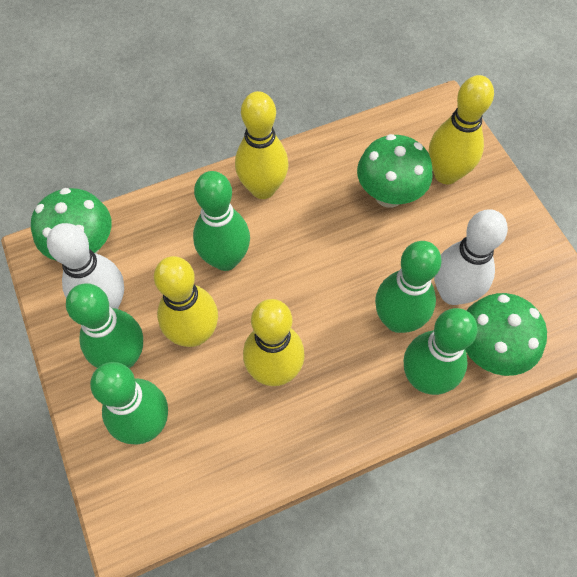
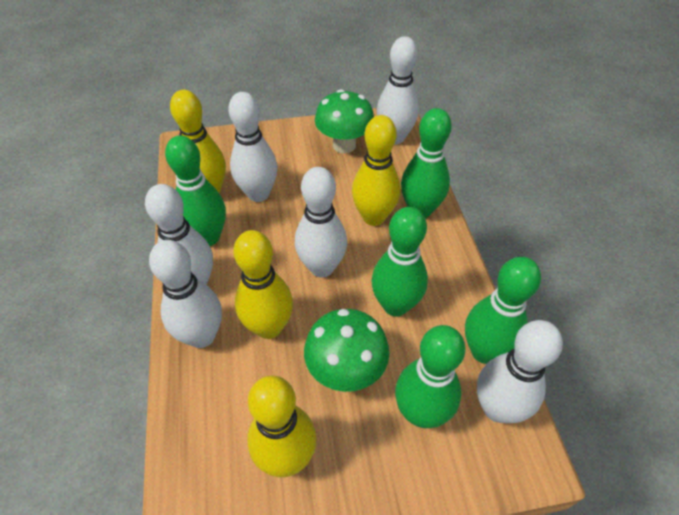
green mushroom: [31,188,112,261] [357,134,433,208] [465,293,547,376] = 3 -> [304,309,390,392] [315,89,374,153] = 2
white bowling pin: [47,223,124,309] [434,209,508,305] = 2 -> [145,184,213,285] [149,240,222,348] [228,92,278,202] [295,167,347,277] [377,36,419,144] [477,320,563,423] = 6

